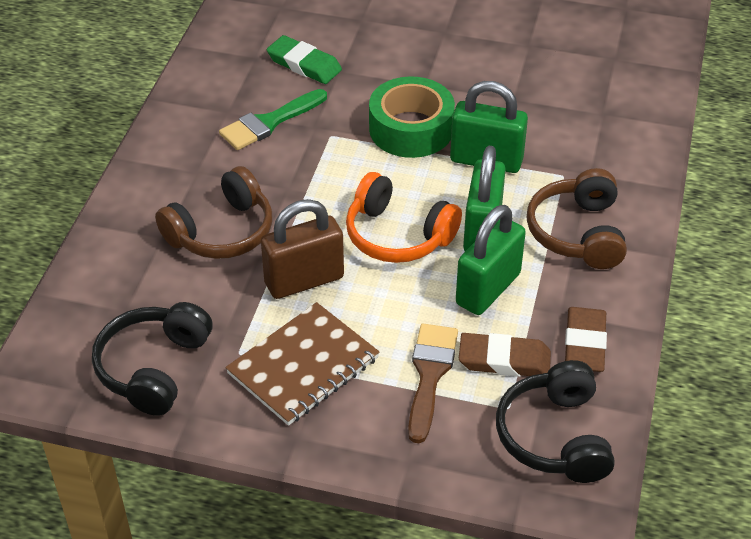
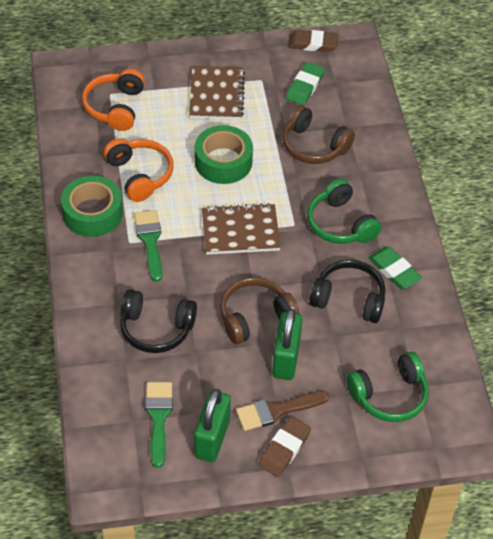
brown notebook: [225,302,379,426] = 1 -> [189,66,245,120] [202,203,281,254] = 2
brown padlock: [261,199,344,299] = 1 -> none = 0
green brush: [219,89,327,150] = 1 -> [134,210,162,282] [145,382,173,468] = 2
green eraser: [267,35,342,84] = 1 -> [286,62,325,105] [369,247,422,289] = 2
green headphones: none = 0 -> [307,179,381,244] [346,352,429,422] = 2
green padlock: [450,81,528,173] [456,205,526,315] [463,146,506,251] = 3 -> [194,389,231,462] [272,308,302,380] = 2
green tape: [369,76,455,158] = 1 -> [61,176,123,237] [195,125,253,184] = 2
orange headphones: [346,172,462,263] = 1 -> [82,69,145,131] [104,139,174,202] = 2

